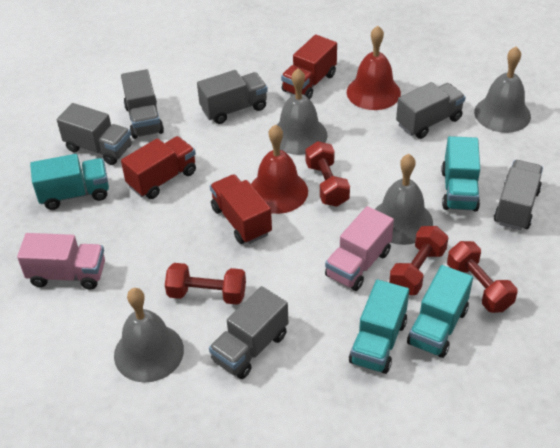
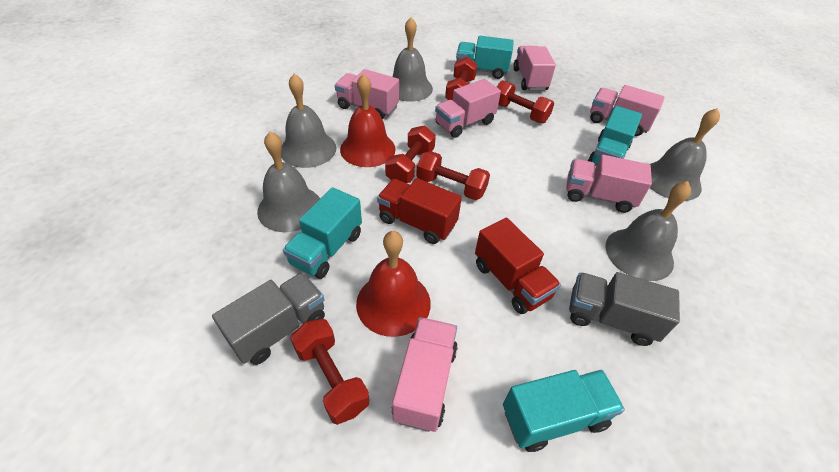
grey bell: [114,288,184,383] [277,68,328,155] [375,154,433,245] [474,47,531,133] = 4 -> [257,131,320,232] [281,73,337,168] [392,17,433,102] [605,181,691,281] [650,108,720,201] = 5
grey truck: [57,103,132,165] [121,69,164,139] [197,70,268,124] [209,286,288,379] [396,82,466,139] [494,160,543,230] = 6 -> [212,272,325,365] [569,272,680,346] = 2
pink truck: [17,233,105,289] [325,206,394,291] = 2 -> [335,69,399,119] [391,317,458,432] [435,79,501,138] [513,46,556,91] [566,155,652,213] [590,85,665,136] = 6
red dumbbell: [165,263,246,305] [305,141,350,207] [389,226,448,295] [447,241,517,313] = 4 -> [291,319,370,425] [385,126,436,183] [416,151,490,200] [445,57,477,100] [497,80,554,123] = 5
red truck: [121,136,196,199] [210,174,272,244] [281,34,337,99] = 3 -> [377,178,462,244] [475,218,561,314] = 2

